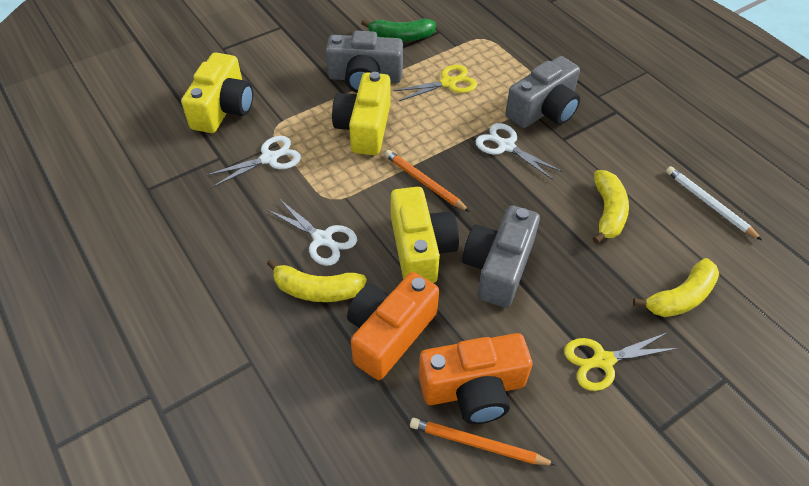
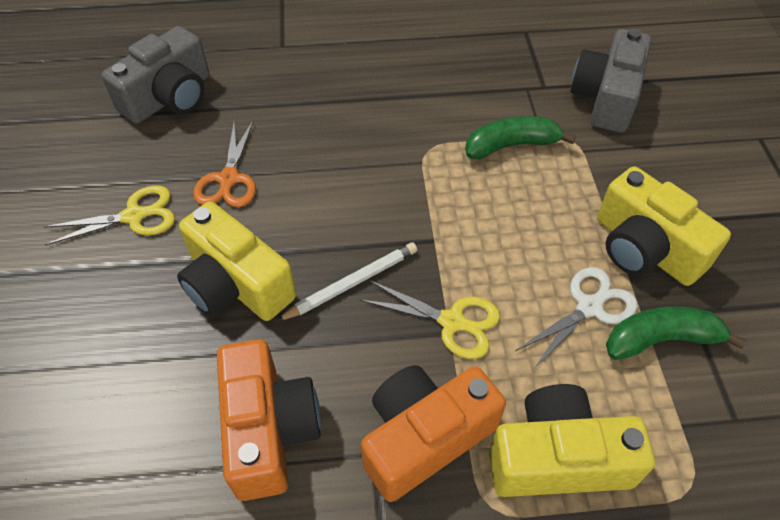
green banana: [361,19,436,42] = 1 -> [465,116,576,159] [606,306,747,360] = 2
grey camera: [326,31,403,93] [462,205,540,308] [505,56,580,128] = 3 -> [101,26,209,124] [570,29,651,133] = 2
orange pencil: [384,150,470,212] [410,418,556,465] = 2 -> none = 0
orange scissors: none = 0 -> [193,119,256,207] = 1
white scissors: [206,136,301,187] [267,199,357,266] [475,123,563,180] = 3 -> [515,267,637,370] = 1
yellow banana: [267,259,367,302] [593,170,629,244] [633,258,719,317] = 3 -> none = 0

